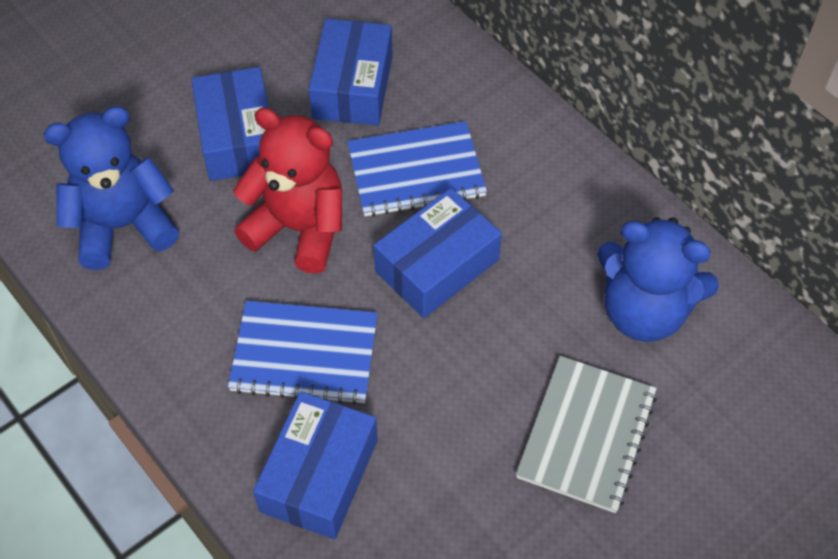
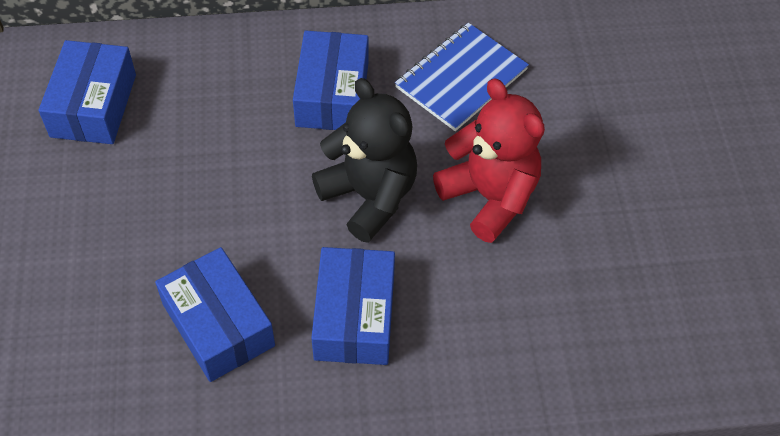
black teddy bear: none = 0 -> [312,78,417,243] = 1
blue notebook: [228,301,378,405] [347,121,487,217] = 2 -> [395,23,529,131] = 1
blue teddy bear: [43,106,179,270] [597,217,719,342] = 2 -> none = 0
grey notebook: [516,356,657,513] = 1 -> none = 0

